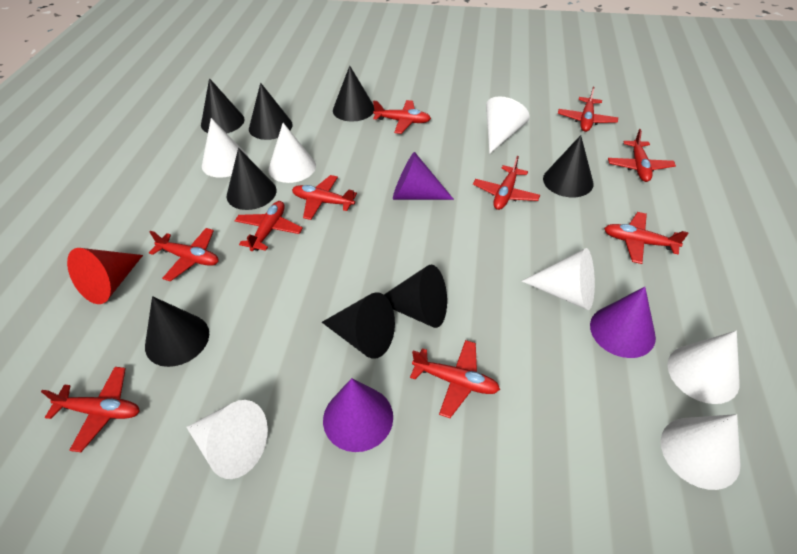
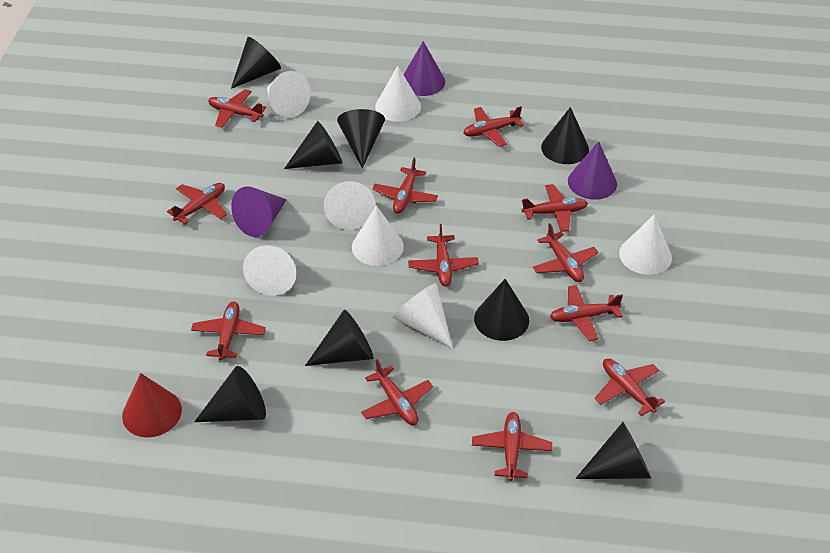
red plane: [41,367,140,452] [149,228,218,281] [235,201,303,251] [292,175,357,220] [373,100,431,134] [410,340,500,418] [473,156,540,210] [558,87,618,132] [604,212,689,264] [608,129,676,182] = 10 -> [167,183,227,224] [191,302,266,360] [208,89,266,128] [361,359,433,425] [372,158,438,214] [408,224,479,287] [463,106,524,147] [472,412,552,481] [521,184,588,232] [533,223,598,282] [550,285,623,341] [594,358,665,416] = 12

